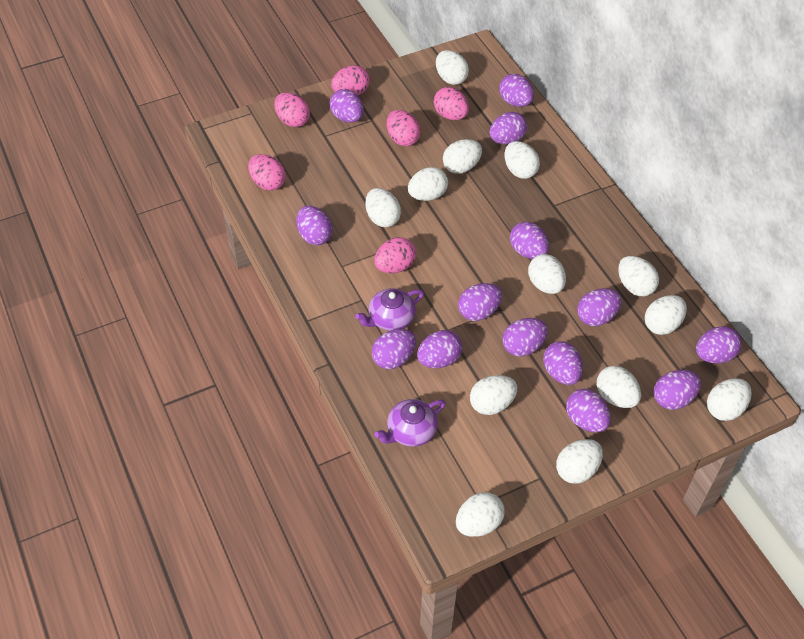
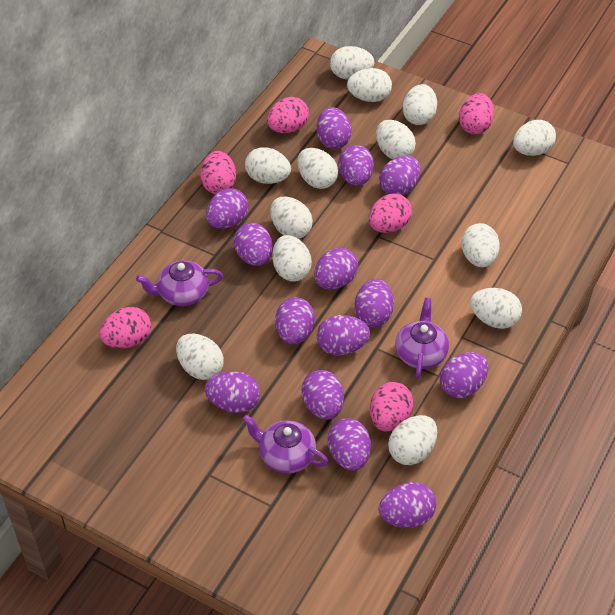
purple teapot: [355,288,424,331] [374,399,446,447] = 2 -> [136,260,223,306] [242,415,328,474] [395,298,449,379] = 3

